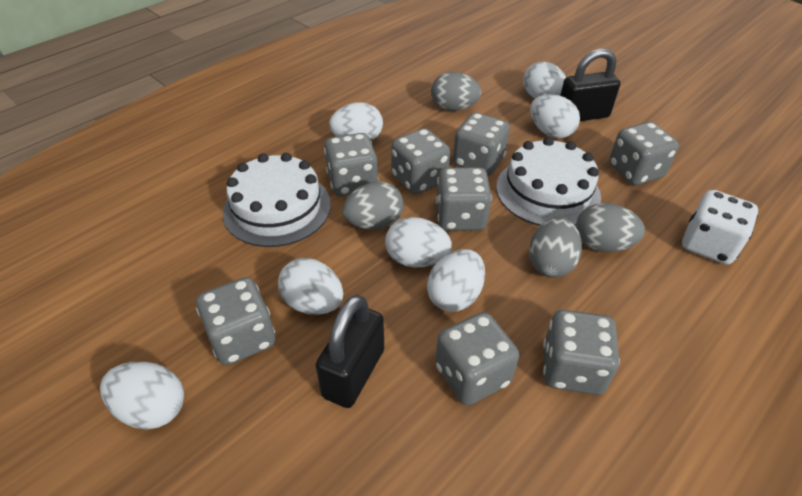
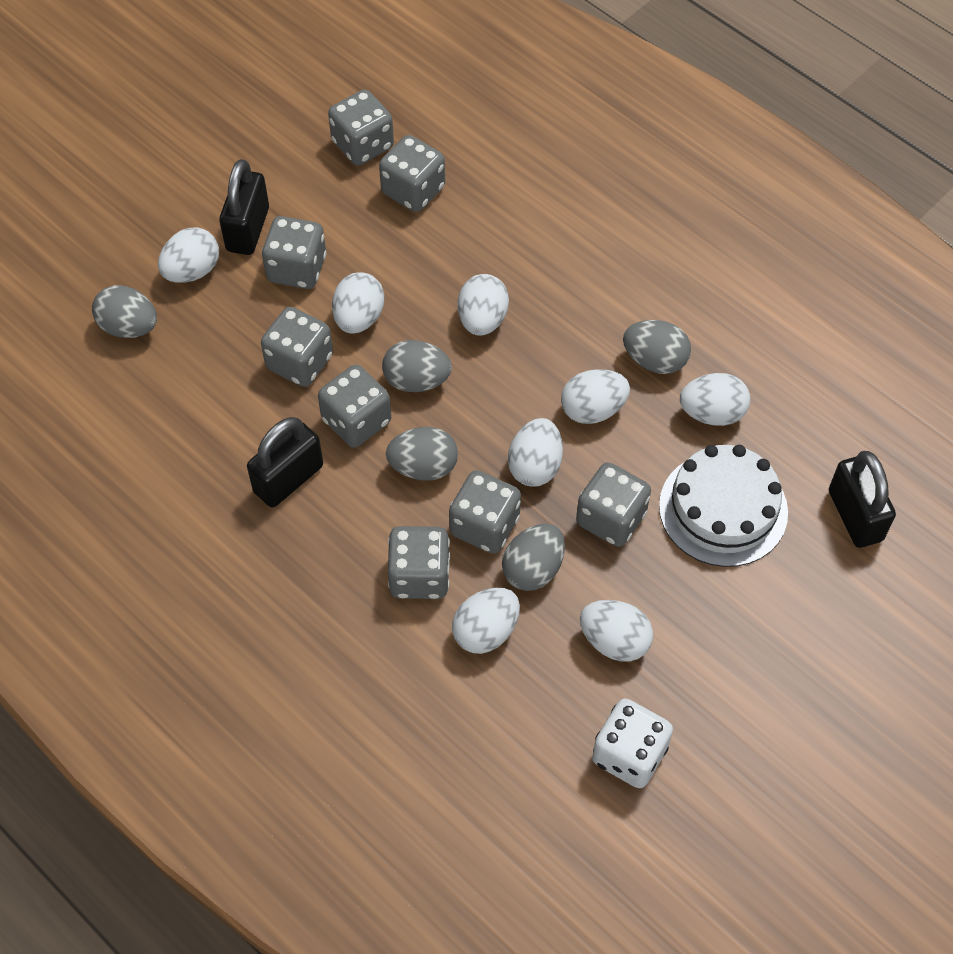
black padlock: [315,295,384,408] [560,48,620,121] = 2 -> [219,159,269,255] [247,417,323,507] [829,451,896,548] = 3
grey egg: [342,181,403,229] [431,72,481,111] [529,217,582,278] [576,203,645,252] = 4 -> [92,285,157,338] [382,340,452,392] [386,427,458,480] [502,524,565,591] [623,320,691,374] = 5
white cake: [223,153,331,247] [496,137,601,226] = 2 -> [659,445,788,567] = 1
white egg: [100,362,184,430] [278,258,343,315] [329,102,383,141] [385,217,452,268] [427,249,485,312] [523,61,566,99] [530,94,580,138] = 7 -> [158,227,219,283] [332,272,385,334] [452,588,520,654] [458,274,509,336] [508,418,563,486] [561,369,630,424] [580,600,653,662] [680,373,751,426] = 8

